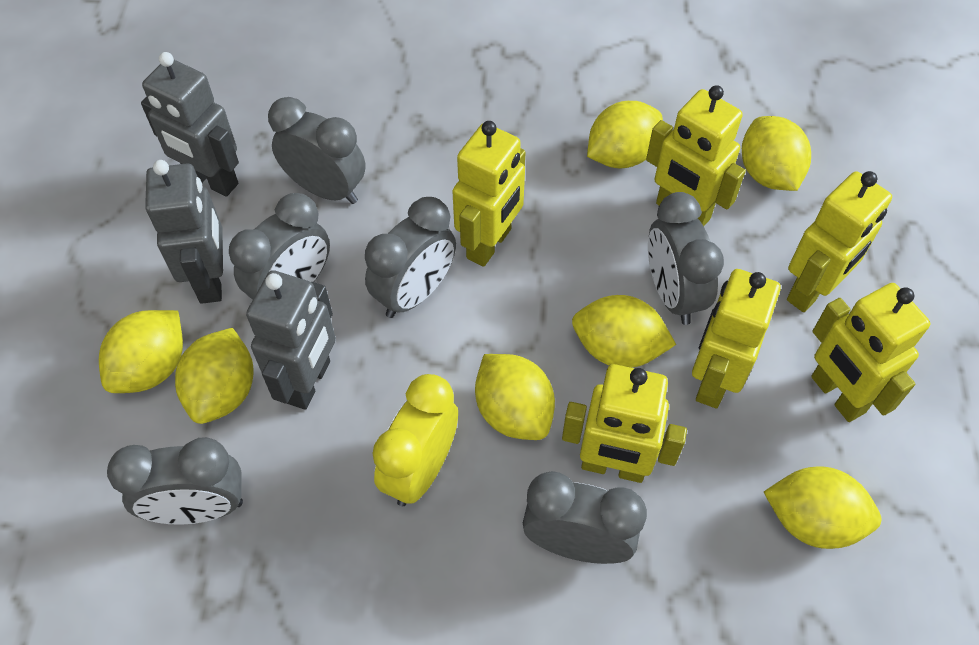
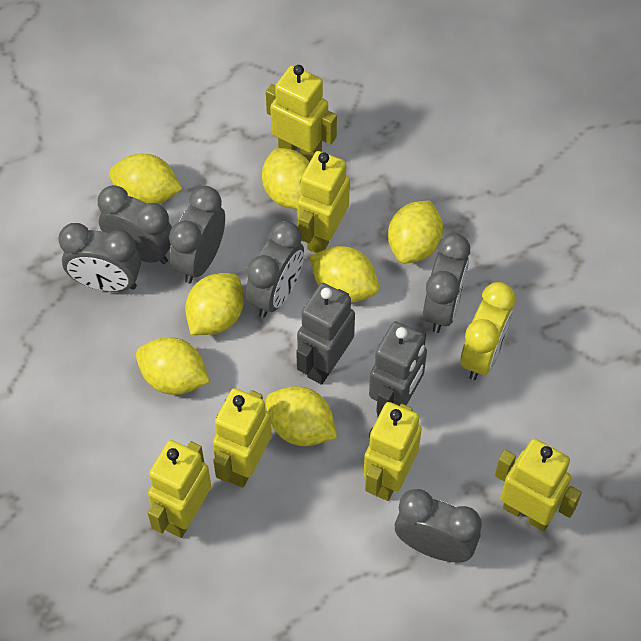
grey robot: [141,52,239,197] [145,160,223,304] [246,270,336,410] = 3 -> [296,283,355,385] [369,322,427,416] = 2

